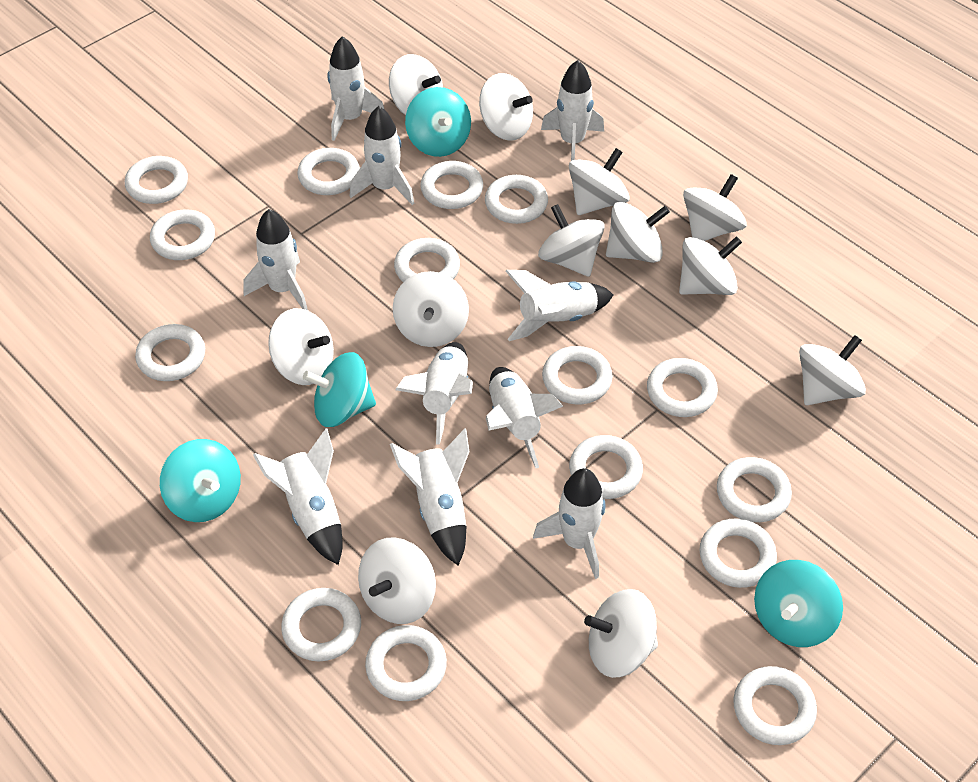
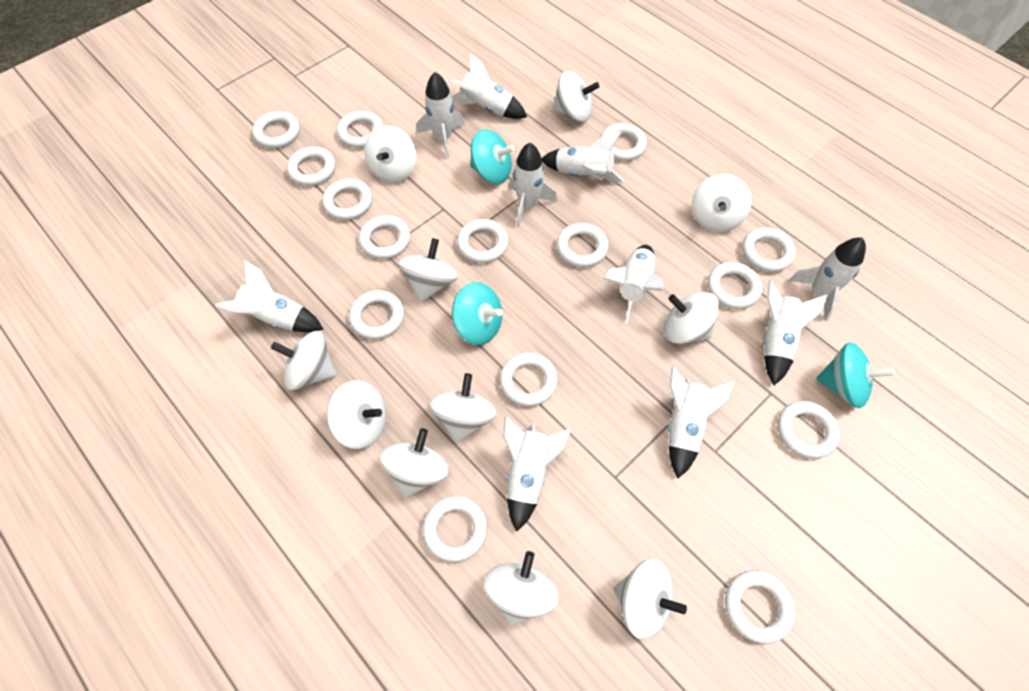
turquoise spinning top: [160,439,241,522] [303,352,376,427] [405,87,471,157] [754,560,843,647] = 4 -> [452,282,502,345] [470,129,515,184] [816,342,894,408] = 3
white spinning top: [268,308,334,385] [358,537,436,624] [389,54,443,115] [393,271,469,347] [479,73,533,141] [538,204,605,277] [569,148,630,215] [584,589,658,678] [606,202,670,263] [679,236,742,295] [683,174,747,241] [799,335,866,405] = 12 -> [271,331,337,390] [327,380,387,449] [364,126,416,183] [380,428,449,498] [398,238,458,302] [429,373,497,443] [483,551,559,626] [553,71,600,122] [614,559,687,640] [664,292,719,344] [692,174,752,232] = 11

